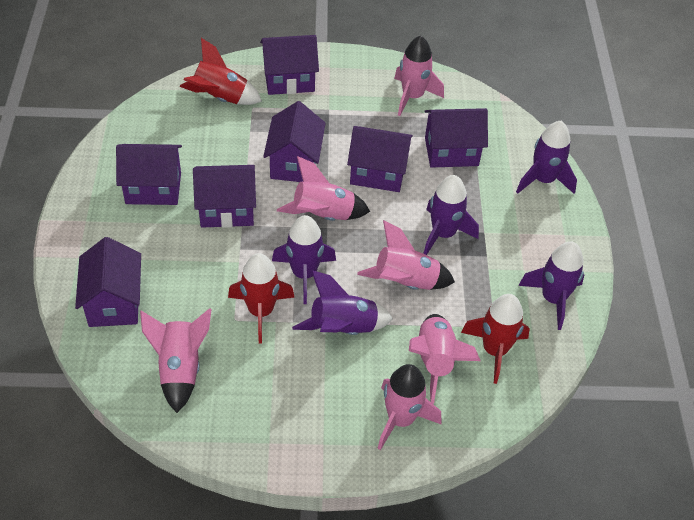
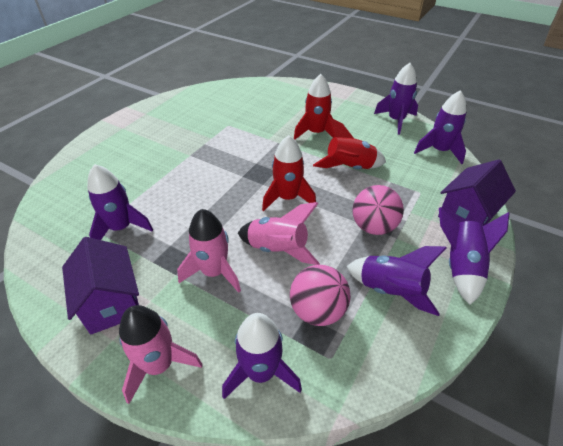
pink ball: none = 0 -> [290,265,350,326] [352,185,404,235] = 2
pink rocket: [140,308,212,413] [277,156,370,221] [357,220,455,290] [378,364,441,450] [394,36,444,116] [409,314,481,404] = 6 -> [119,305,203,404] [177,209,241,292] [238,202,320,265] = 3
purple house: [75,237,141,327] [116,144,182,205] [193,165,256,228] [260,35,319,95] [263,101,326,182] [347,126,413,192] [425,108,488,168] = 7 -> [62,237,139,335] [438,159,516,226] = 2
purple rocket: [272,215,336,304] [292,270,393,335] [423,175,479,255] [516,121,577,194] [518,241,584,330] = 5 -> [87,164,153,240] [222,313,302,399] [346,246,447,316] [374,63,418,135] [414,90,467,164] [439,207,510,305] = 6

